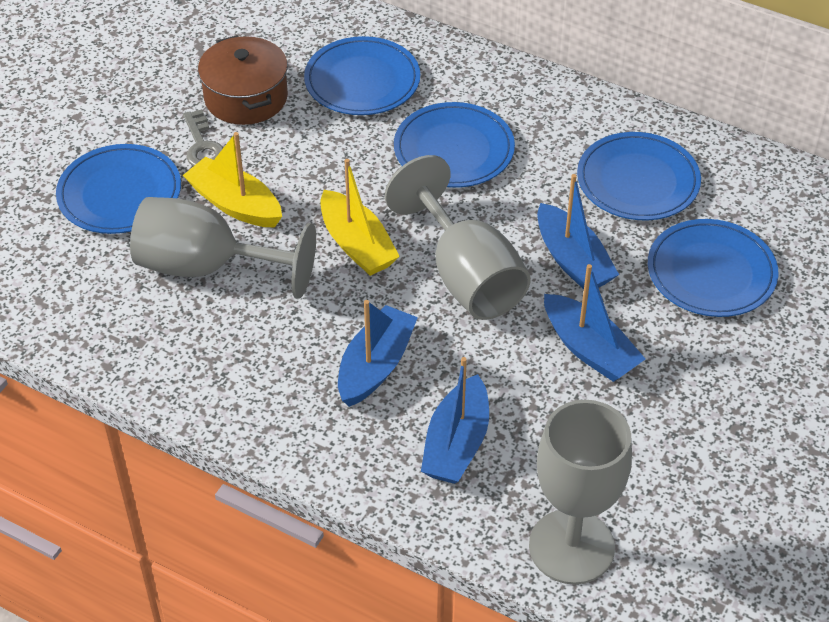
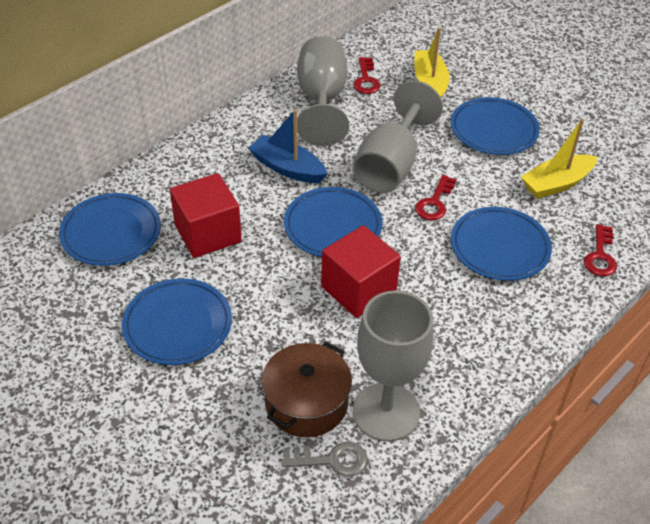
blue boat: [338,300,418,407] [421,357,489,484] [537,174,619,290] [544,264,645,382] = 4 -> [249,109,328,183] = 1
red cube: none = 0 -> [170,173,242,258] [321,225,401,318] = 2
red key: none = 0 -> [353,57,380,94] [415,175,457,221] [584,224,617,276] = 3

